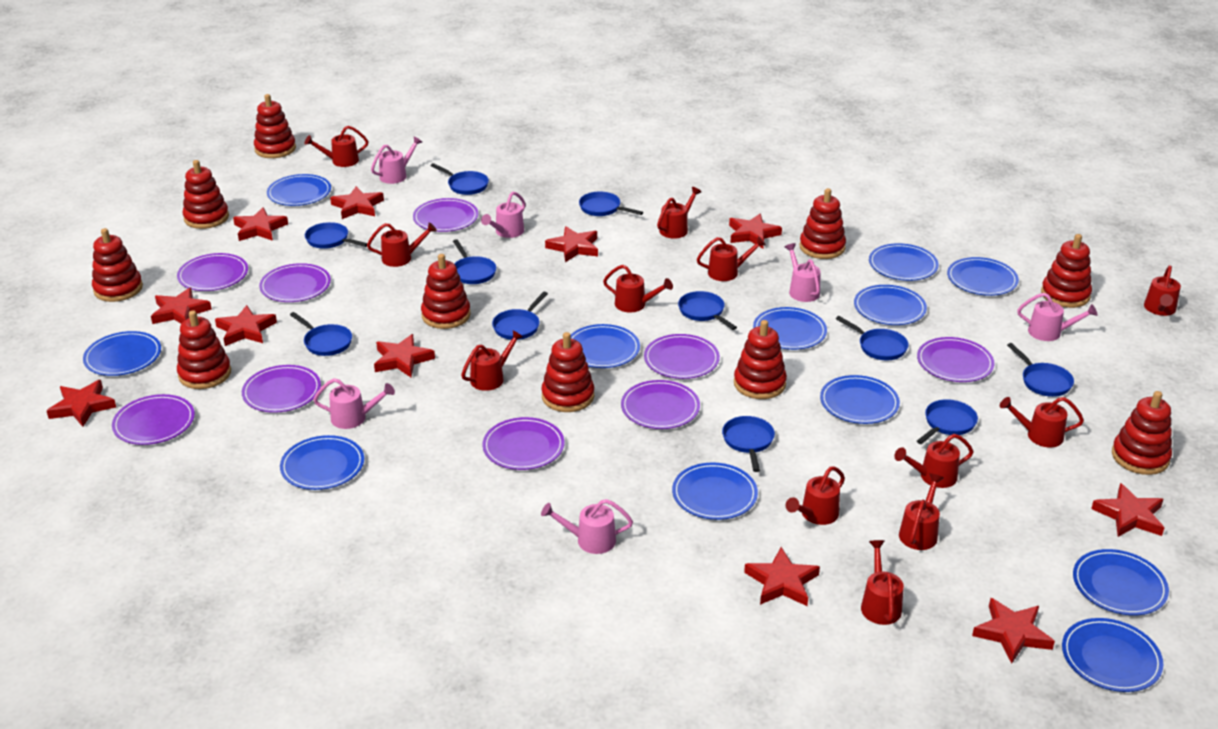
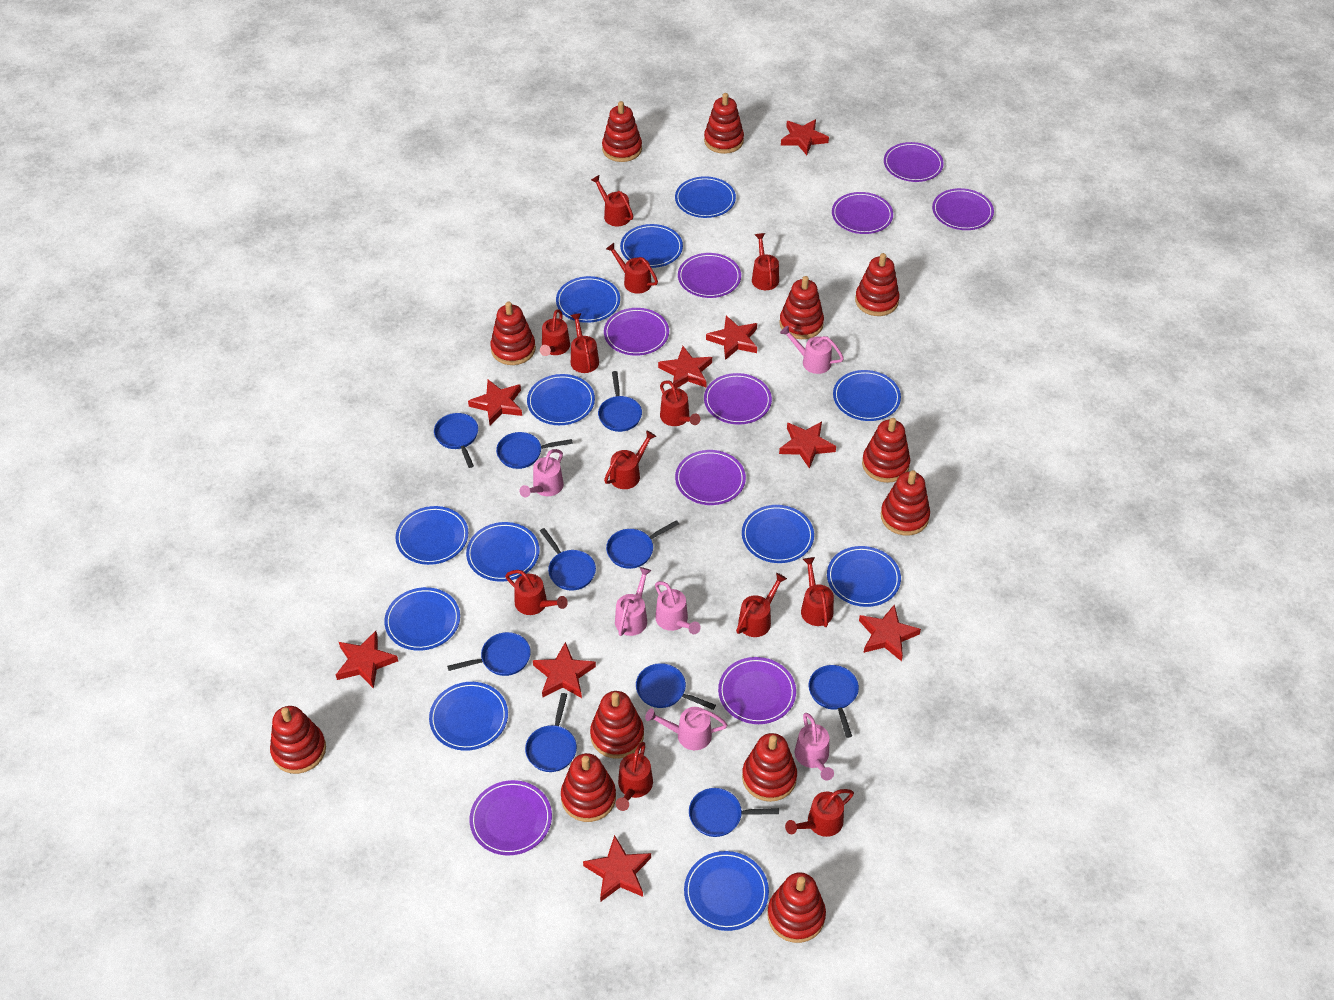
blue pan: [290,312,352,356] [305,222,368,249] [430,163,489,195] [453,239,496,284] [492,292,548,340] [579,192,643,216] [678,291,737,330] [722,416,775,472] [836,316,908,360] [917,399,978,444] [1007,343,1074,397] = 11 -> [434,413,478,468] [447,632,531,676] [496,432,573,469] [525,693,577,772] [540,528,596,590] [598,371,642,432] [606,520,679,569] [636,663,716,710] [689,788,779,837] [809,665,859,738] = 10
red stacking toy: [92,228,143,302] [177,310,231,389] [182,160,229,229] [254,94,296,158] [421,254,471,329] [541,332,594,412] [734,320,787,399] [800,188,846,259] [1041,234,1092,308] [1112,391,1172,475] = 10 -> [270,706,326,774] [490,302,536,365] [561,753,616,822] [590,691,644,759] [602,101,642,162] [704,93,744,154] [742,733,797,802] [767,872,826,943] [779,276,824,339] [855,253,899,316] [862,418,910,483] [881,470,930,536] = 12
red star: [47,380,116,427] [151,287,212,324] [215,305,277,346] [233,207,288,241] [330,186,384,219] [374,334,435,377] [545,226,598,262] [729,214,782,248] [744,547,820,606] [972,598,1055,664] [1091,483,1164,537] = 11 -> [336,631,398,689] [468,380,522,425] [533,642,596,698] [583,835,651,901] [658,346,712,388] [706,316,757,360] [779,422,836,469] [781,119,829,155] [859,604,921,662] = 9

